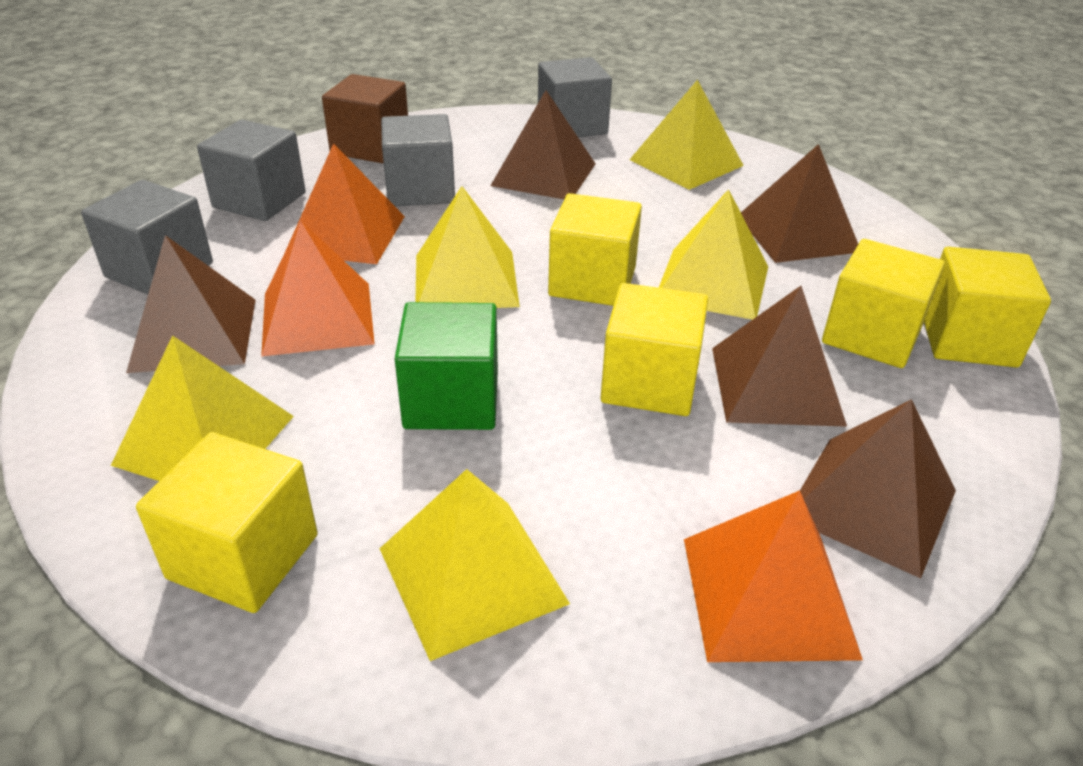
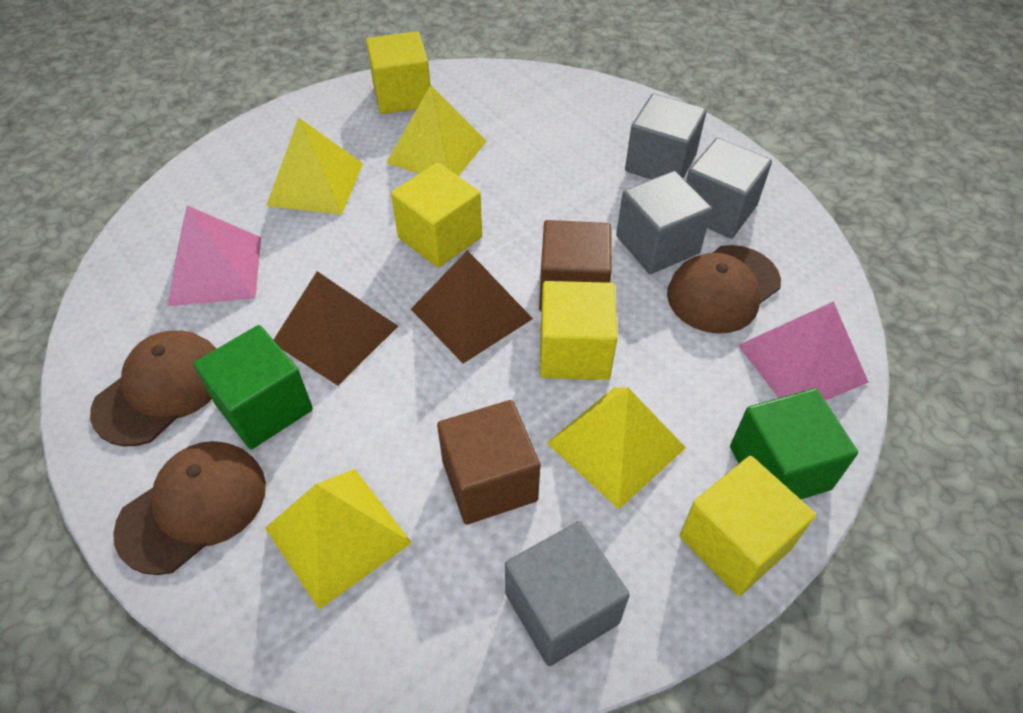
brown cap: none = 0 -> [90,331,216,447] [113,441,266,575] [667,245,781,334] = 3
brown cube: [322,74,408,163] = 1 -> [437,400,540,525] [539,220,612,312] = 2
brown pyramid: [126,235,256,373] [490,90,595,199] [712,286,847,427] [741,144,858,263] [800,399,956,578] = 5 -> [274,271,398,386] [411,250,533,364] = 2
green cube: [395,302,498,430] = 1 -> [193,325,313,449] [730,388,858,499] = 2
orange pyramid: [261,220,375,357] [287,143,405,264] [684,490,863,662] = 3 -> none = 0
pink pyramid: none = 0 -> [167,205,261,306] [738,301,869,401] = 2
yellow cube: [136,432,318,613] [548,193,642,306] [601,283,708,416] [822,239,945,368] [924,247,1051,368] = 5 -> [366,31,430,114] [391,163,482,268] [540,281,618,380] [680,456,816,596] = 4
yellow pyramid: [111,335,294,481] [380,469,570,661] [415,186,520,308] [629,80,744,190] [659,189,768,320] = 5 -> [265,469,412,609] [266,117,363,215] [386,85,486,176] [547,388,686,509] = 4

